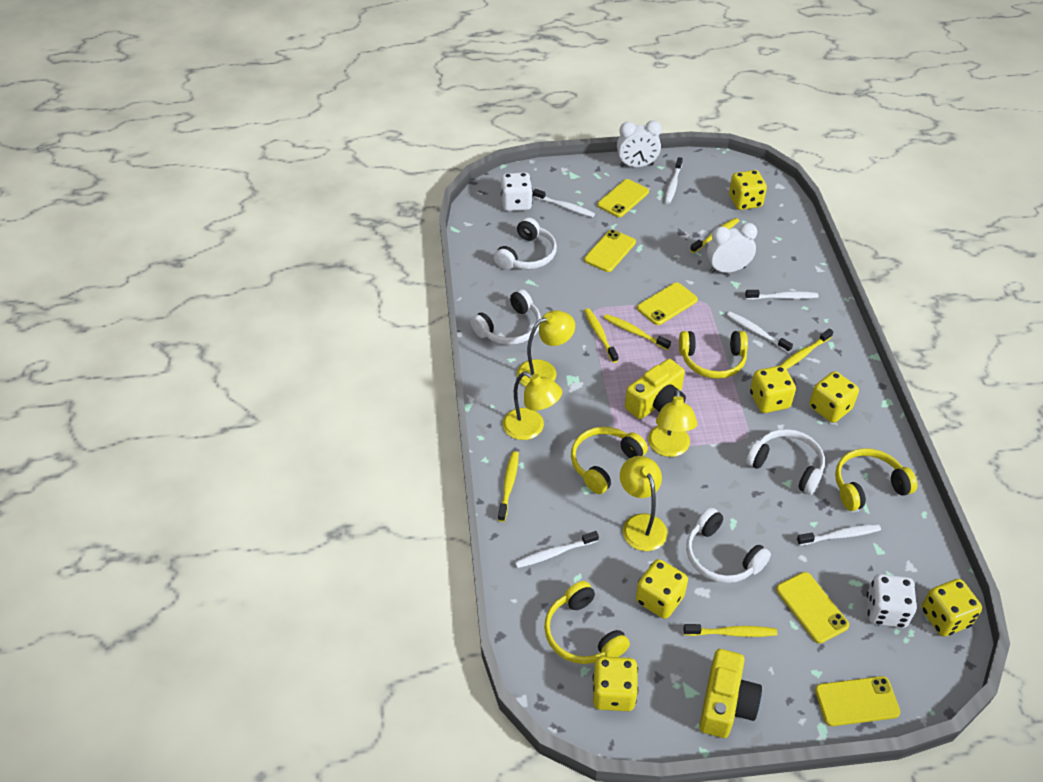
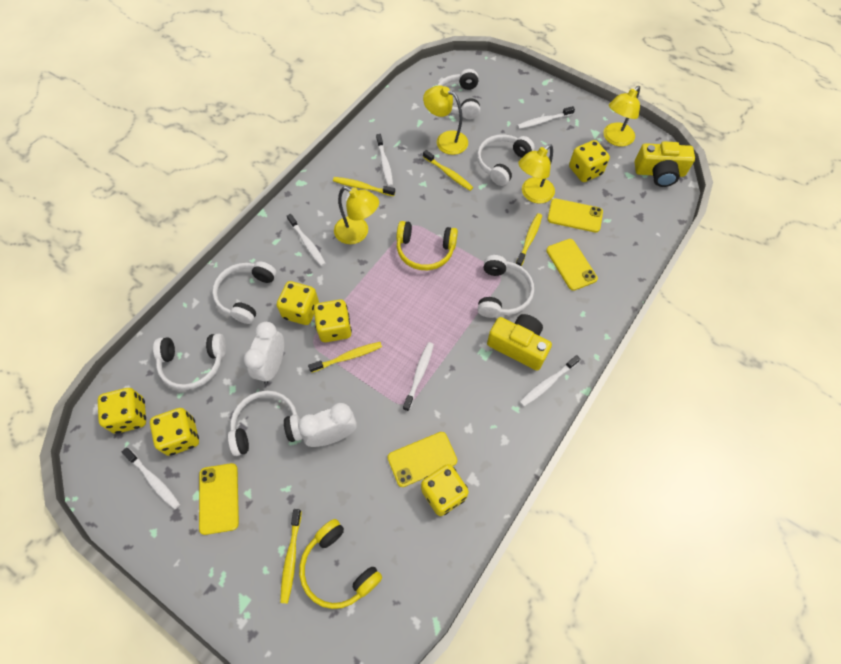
white dice: [501,172,533,211] [867,574,917,628] = 2 -> none = 0
white headphones: [471,289,541,345] [494,217,557,270] [686,508,771,583] [746,429,825,495] = 4 -> [153,334,226,390] [212,261,277,324] [228,390,303,456] [437,69,480,120] [477,134,535,186] [478,255,534,318] = 6
yellow headphones: [544,581,630,664] [571,427,648,494] [679,331,748,379] [835,448,917,511] = 4 -> [299,519,382,609] [397,221,458,270] = 2
yellow phone: [584,230,636,272] [597,179,649,217] [637,282,698,325] [776,572,849,644] [815,676,900,726] = 5 -> [199,463,239,535] [387,432,457,487] [546,239,598,291] [547,198,603,232] = 4
yellow toothbrush: [498,451,519,522] [584,308,619,363] [604,314,671,350] [683,624,777,637] [690,218,739,253] [780,328,834,369] = 6 -> [280,509,302,603] [308,342,382,373] [333,177,395,196] [423,150,473,191] [516,213,542,266] = 5

